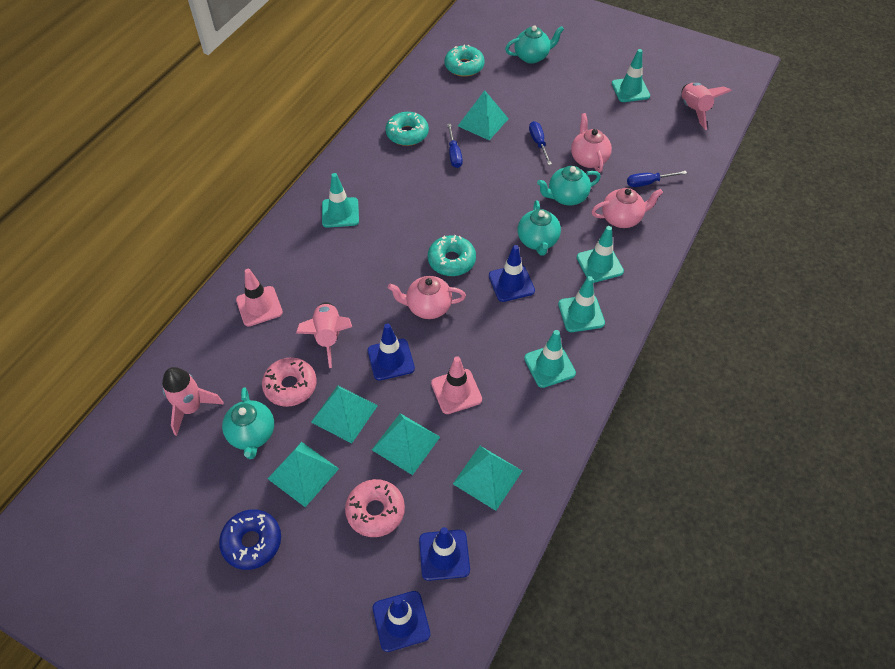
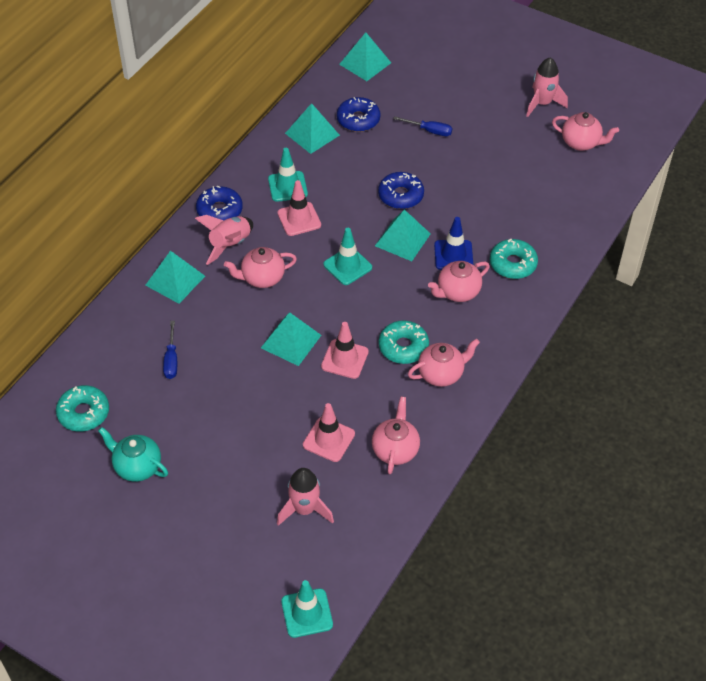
blue donut: [219,509,281,570] = 1 -> [196,185,243,220] [337,97,381,132] [378,172,424,209] = 3
blue screwdriver: [447,124,463,168] [529,121,552,165] [627,171,687,187] = 3 -> [163,321,177,379] [393,116,452,136] = 2
blue traffic cone: [368,323,415,381] [373,591,430,652] [419,527,470,581] [489,245,535,302] = 4 -> [434,217,473,270] = 1
pink donut: [262,357,317,407] [345,479,405,537] = 2 -> none = 0
pink teapot: [388,276,466,319] [571,113,612,172] [592,188,663,228] = 3 -> [224,247,297,288] [372,396,420,474] [408,339,480,387] [428,261,490,302] [552,112,619,151] = 5
pink traffic cone: [236,269,283,327] [431,356,482,414] = 2 -> [278,180,321,236] [303,403,355,462] [321,322,369,379] = 3
turquoise teapot: [222,387,274,459] [505,25,564,64] [518,200,561,256] [537,166,601,206] = 4 -> [98,427,168,482] = 1
turquoise traffic cone: [322,173,359,228] [524,330,576,388] [558,276,605,332] [577,226,624,283] [612,49,650,102] = 5 -> [268,148,308,202] [281,580,333,638] [324,228,372,285] = 3

